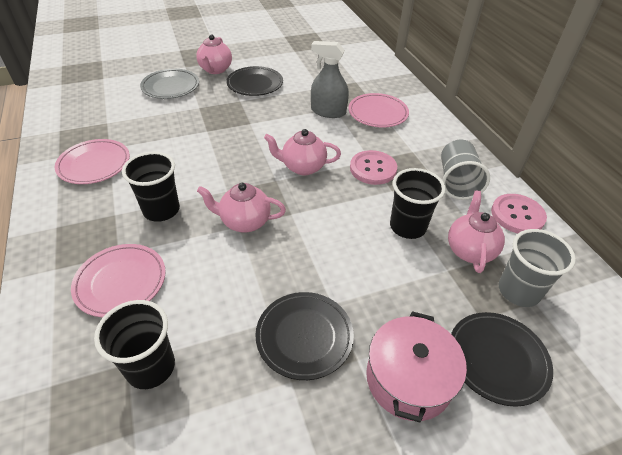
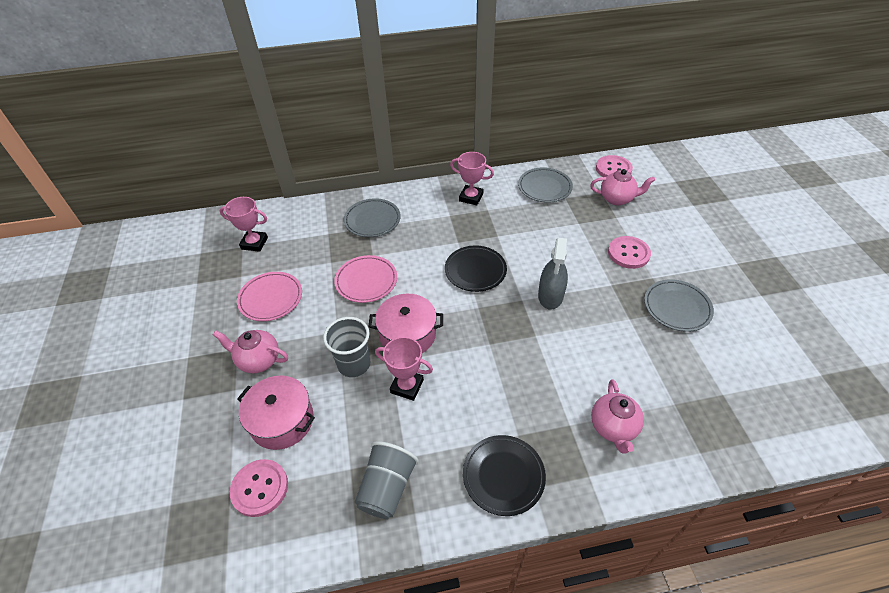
black cup: [94,300,175,389] [122,152,180,222] [390,168,446,239] = 3 -> none = 0
black plate: [226,66,283,96] [255,292,354,380] [451,312,553,407] = 3 -> [445,245,507,292] [463,435,546,516] = 2
grey plate: [140,69,199,99] = 1 -> [344,198,401,237] [518,168,573,202] [644,279,714,332] = 3
pink button: [350,150,397,185] [491,194,547,233] = 2 -> [230,459,288,517] [596,155,633,177] [608,236,651,269] = 3
pink plate: [55,139,130,184] [71,244,166,317] [348,93,409,127] = 3 -> [237,272,302,321] [334,255,397,303] = 2
pink pot: [366,311,467,423] = 1 -> [237,376,315,450] [368,294,443,353] = 2
pink teapot: [196,34,232,74] [197,183,286,232] [264,129,341,175] [448,191,505,273] = 4 -> [213,330,288,373] [590,169,655,205] [591,379,644,453] = 3
pink trophy: none = 0 -> [219,197,268,252] [375,337,433,401] [450,152,494,205] = 3

